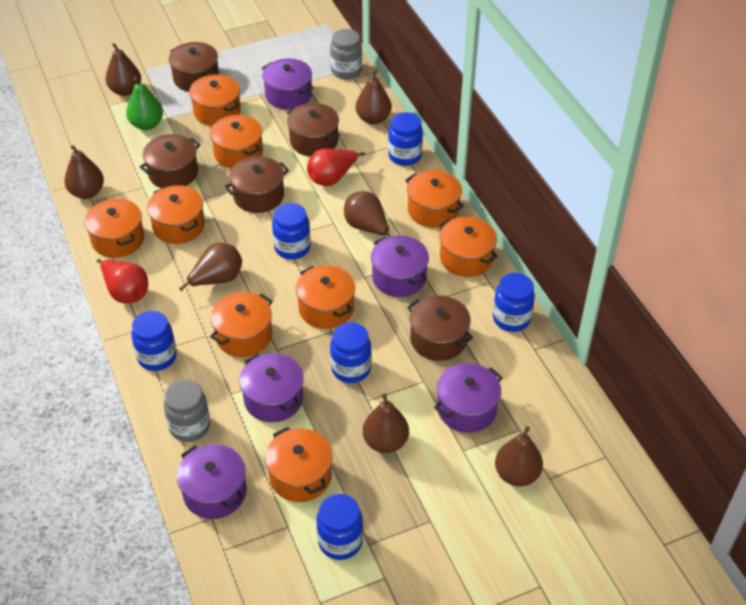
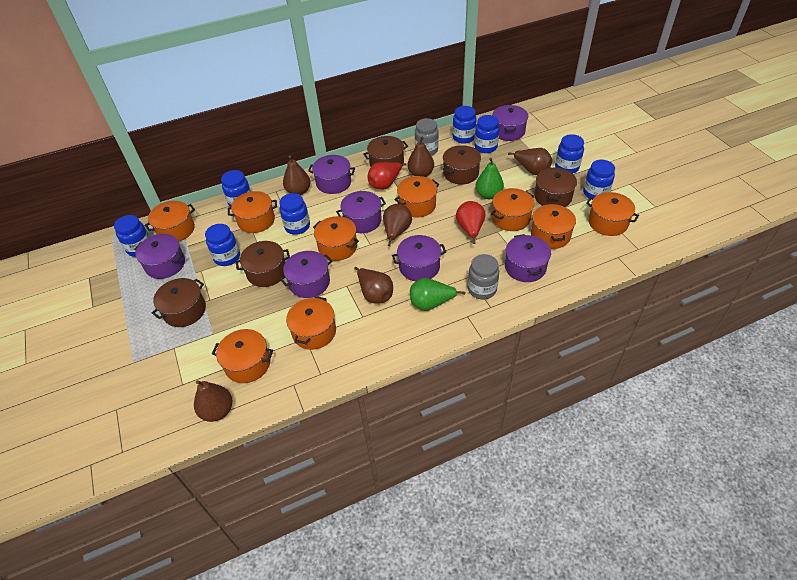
blue jar: [131,311,177,371] [272,203,311,260] [317,494,363,560] [330,322,371,383] [388,112,423,166] [493,273,535,332] = 6 -> [114,215,150,257] [205,224,240,266] [221,170,251,207] [279,193,310,235] [453,106,477,144] [474,115,500,153] [555,134,584,174] [583,160,615,200] = 8
brown pear: [64,145,104,199] [105,43,141,96] [179,243,242,291] [344,191,390,237] [356,69,391,124] [363,393,409,453] [495,426,543,486] = 7 -> [194,380,232,422] [283,155,310,195] [354,267,393,304] [383,204,412,246] [407,137,434,177] [508,148,552,175] = 6
green pear: [126,77,163,130] = 1 -> [410,278,466,311] [476,158,504,199] = 2
purple pot: [177,444,247,519] [239,353,304,422] [262,59,314,109] [371,235,429,297] [434,363,503,433] = 5 -> [134,234,185,279] [280,251,332,298] [308,155,355,194] [336,191,386,233] [392,235,446,281] [492,105,528,141] [505,234,551,282] = 7

